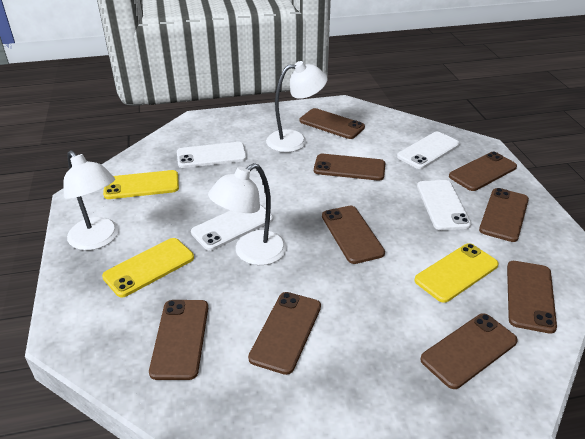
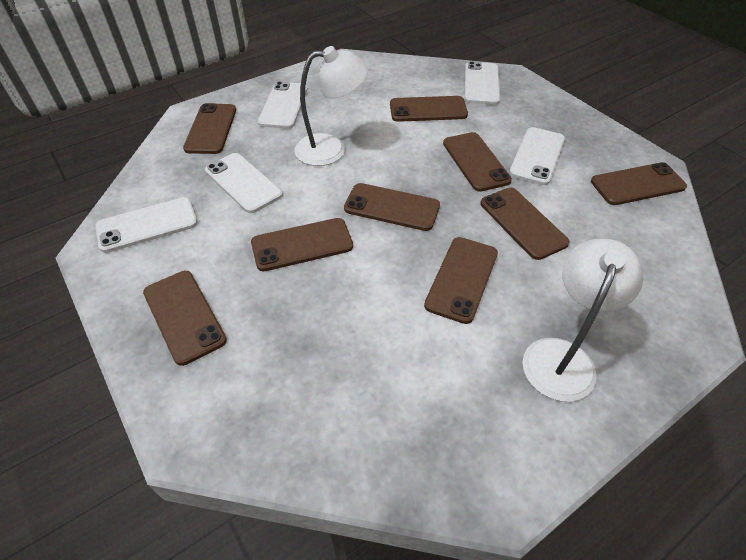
white lamp: [63,150,118,250] [208,163,287,265] [266,61,327,152] = 3 -> [295,46,368,166] [522,239,644,402] = 2
white phone: [177,142,247,168] [191,205,273,251] [397,132,460,169] [417,180,471,230] = 4 -> [95,197,197,253] [205,153,283,213] [258,81,308,129] [464,61,500,105] [509,127,565,185] = 5
yellow phone: [102,238,194,298] [103,170,179,199] [414,243,498,303] = 3 -> none = 0

